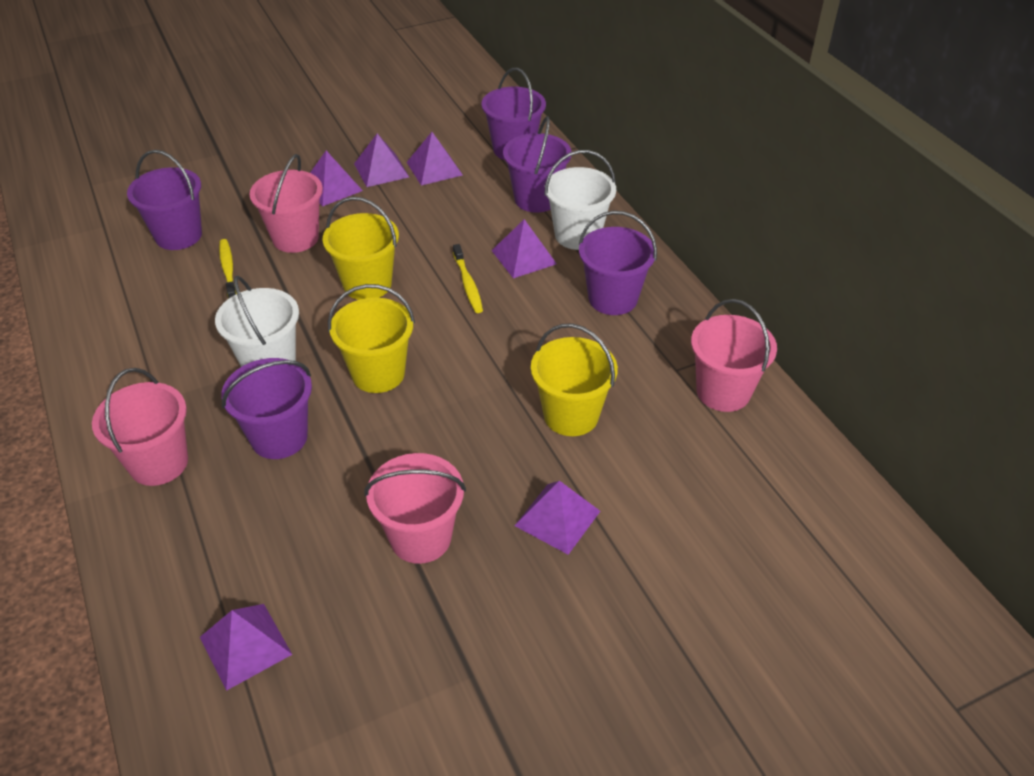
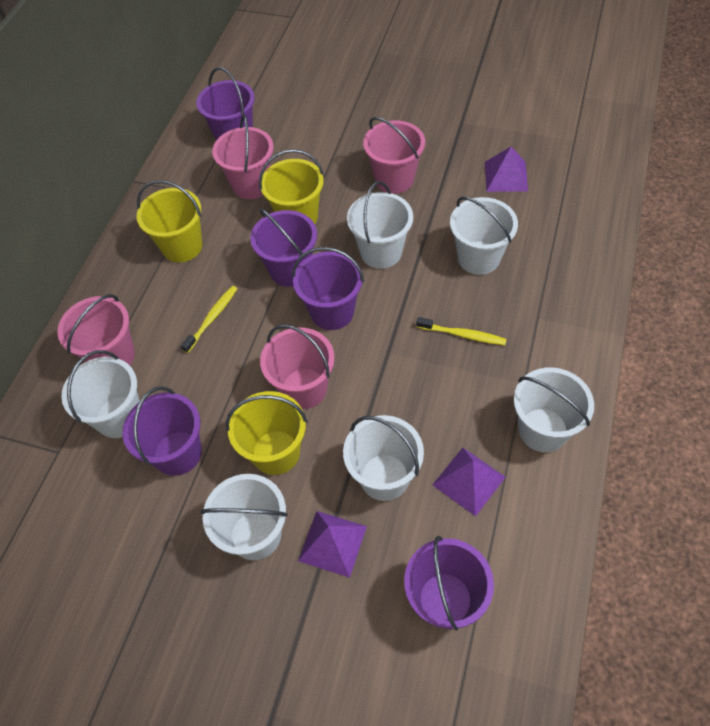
purple pyramid: [200,604,292,691] [310,151,363,206] [354,133,409,187] [407,132,463,186] [491,219,557,278] [515,481,600,555] = 6 -> [298,511,367,578] [433,448,506,517] [485,147,528,192] = 3
white bucket: [215,276,299,367] [544,150,616,250] = 2 -> [61,350,140,438] [200,474,288,560] [343,415,424,501] [347,181,413,269] [450,197,518,275] [514,367,594,452] = 6

